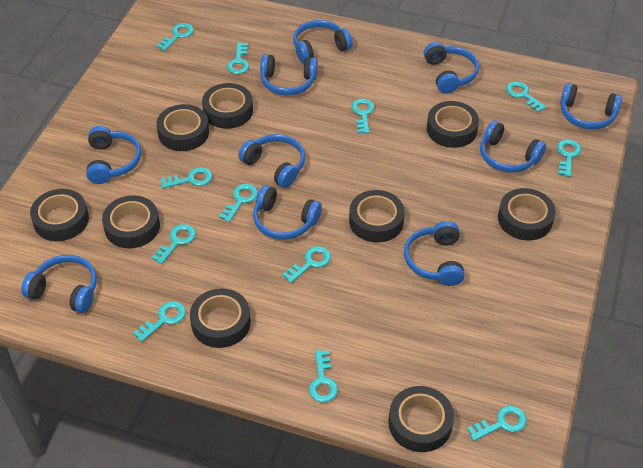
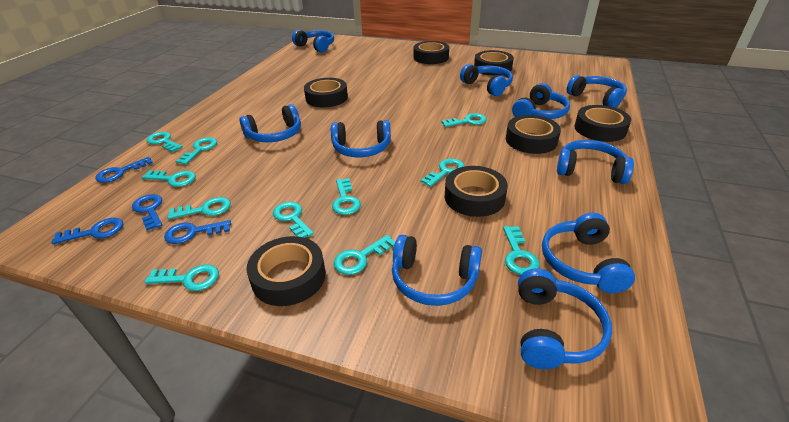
black tape: [30,189,89,241] [102,195,160,248] [156,104,209,151] [190,288,251,348] [202,83,253,129] [349,190,405,242] [388,386,454,452] [427,101,479,148] [498,188,556,241] = 9 -> [247,236,326,306] [304,78,348,107] [413,41,449,64] [445,166,508,217] [474,50,514,76] [506,115,561,154] [574,105,631,142] = 7
blue key: none = 0 -> [51,218,123,244] [95,157,153,183] [132,194,163,231] [164,220,231,244] = 4
turquoise key: [133,301,186,342] [152,224,196,264] [156,23,194,51] [161,167,212,189] [219,184,258,222] [227,43,249,74] [282,246,331,283] [309,350,338,403] [351,99,374,134] [467,406,527,441] [506,81,547,112] [557,139,581,177] = 12 -> [142,170,196,187] [145,264,219,291] [146,132,183,152] [167,197,231,219] [176,137,217,165] [273,202,314,238] [332,178,361,215] [334,235,395,275] [421,158,465,187] [441,113,487,127] [503,226,540,275] = 11

